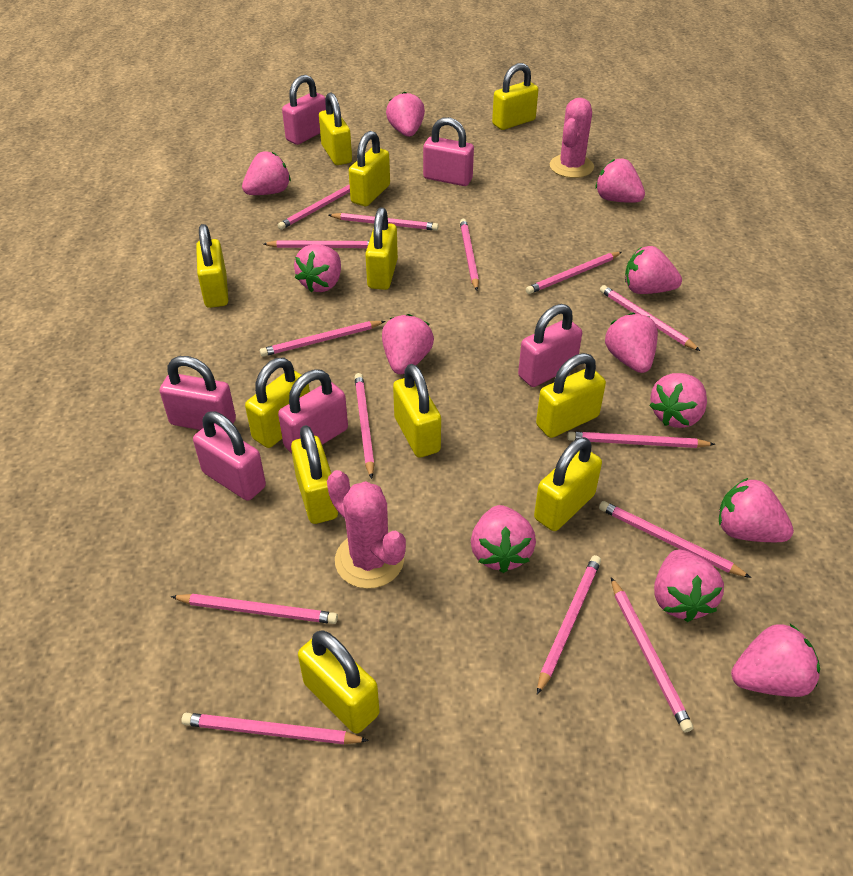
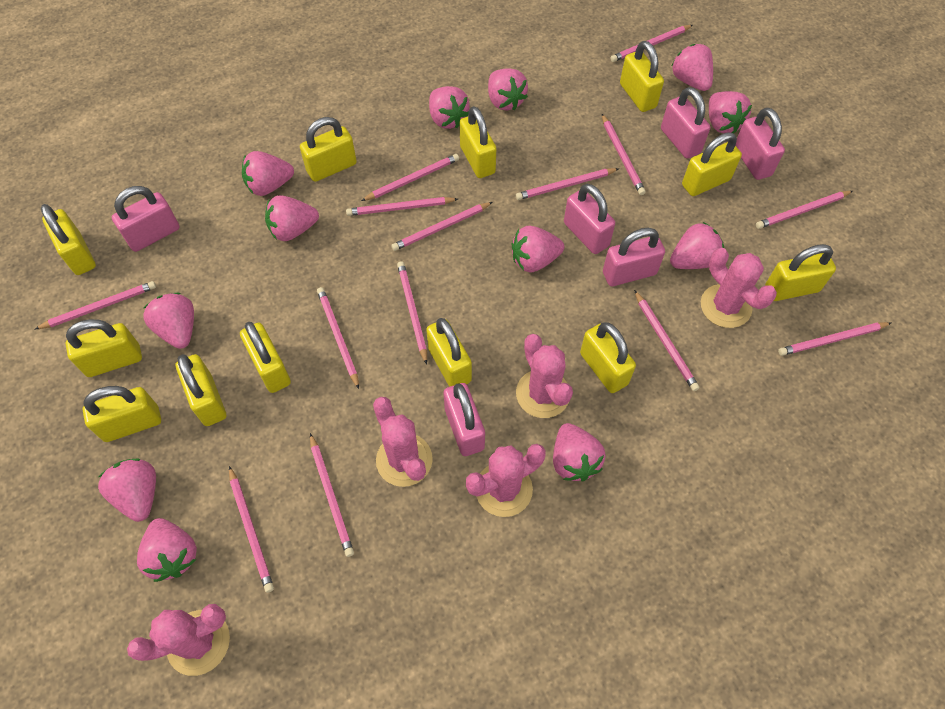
pink cactus: [327,470,406,589] [550,98,594,178] = 2 -> [127,604,230,676] [373,397,433,487] [466,444,546,517] [516,334,573,418] [701,248,777,328] = 5
yellow padlock: [196,224,228,308] [245,358,310,448] [291,425,338,524] [298,631,380,734] [319,93,352,165] [349,131,390,206] [365,207,398,290] [393,364,441,458] [492,63,538,130] [534,437,602,531] [536,353,606,438] = 11 -> [41,204,96,275] [65,319,142,377] [83,386,161,442] [176,354,226,426] [240,322,291,393] [300,117,357,182] [426,318,472,387] [460,106,496,178] [580,322,636,393] [620,41,664,112] [682,132,742,196] [765,244,836,301] = 12

